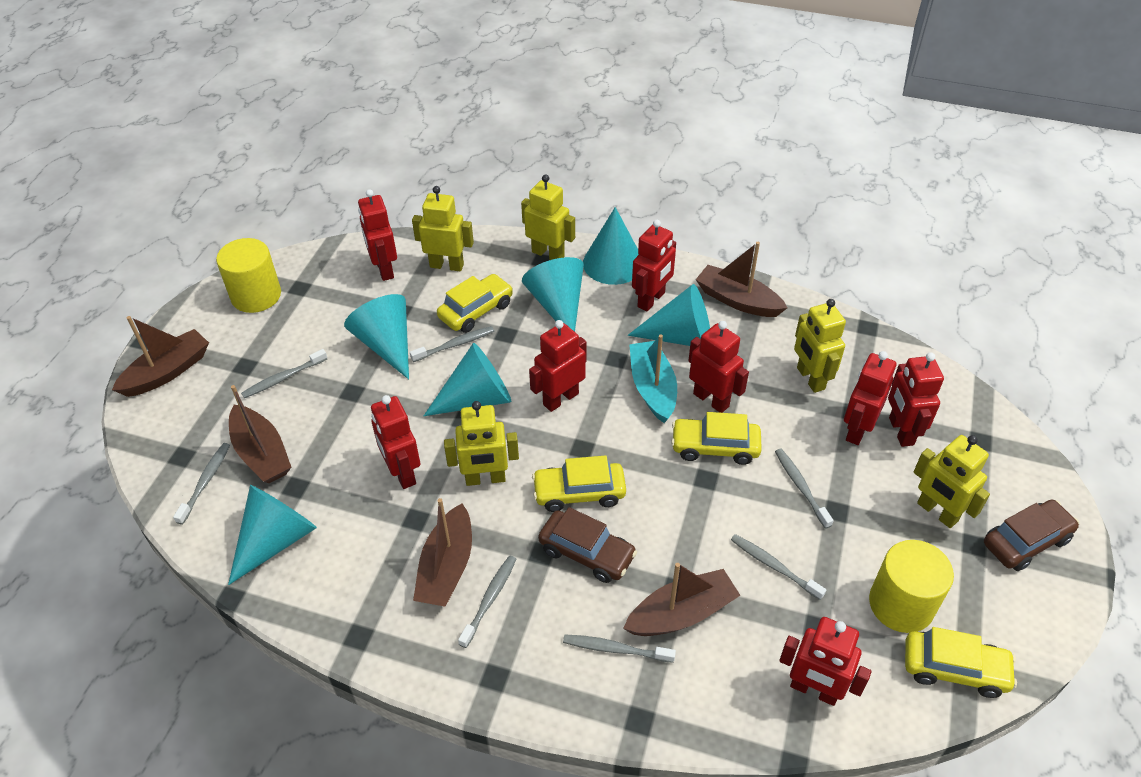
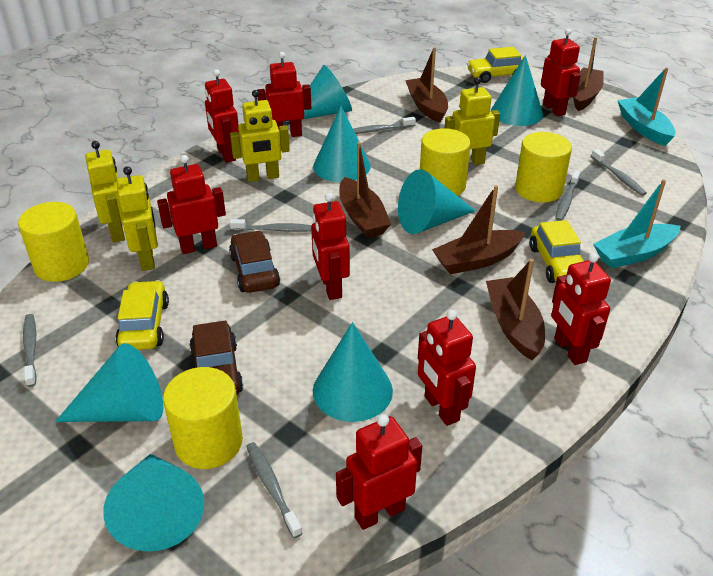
grey toothbrush: [173,443,230,525] [241,349,327,398] [410,326,494,362] [458,555,516,648] [563,634,676,663] [731,534,826,600] [775,449,834,529] = 7 -> [23,314,37,387] [230,219,312,232] [246,442,303,538] [353,117,416,134] [555,171,580,221] [591,149,647,196] = 6
turquoise boat: [629,335,677,423] = 1 -> [593,179,681,269] [618,67,676,146] = 2
turquoise cone: [228,485,317,585] [344,294,409,379] [424,343,511,416] [522,257,584,332] [583,207,639,285] [628,284,710,346] = 6 -> [55,343,163,422] [103,454,204,552] [286,65,352,122] [313,106,371,182] [313,322,393,422] [398,169,475,234] [491,55,543,126] = 7
yellow car: [437,274,513,333] [532,455,626,512] [671,412,762,465] [905,627,1017,698] = 4 -> [115,280,169,350] [467,47,529,83] [529,220,584,283] = 3
yellow cylinder: [216,238,281,313] [869,540,954,633] = 2 -> [18,202,89,282] [163,367,243,469] [420,128,471,196] [515,132,572,202] = 4
yellow robot: [412,186,474,271] [444,401,519,486] [521,174,575,260] [794,299,846,393] [913,435,990,528] = 5 -> [85,141,125,243] [117,166,158,271] [230,90,290,182] [445,77,500,165] = 4

